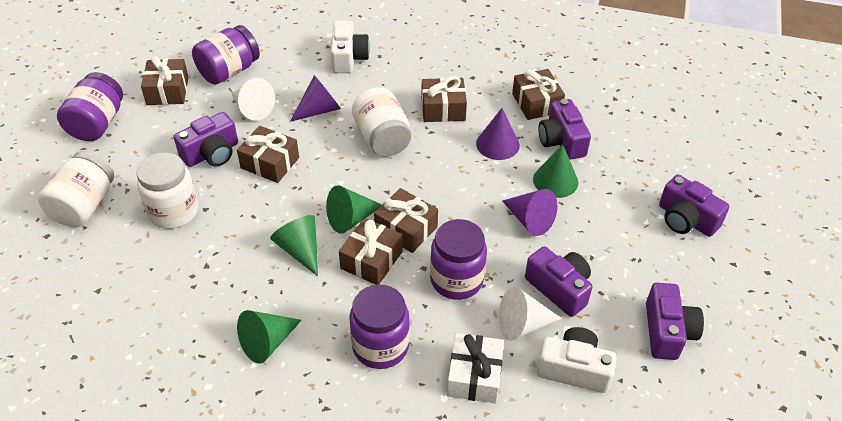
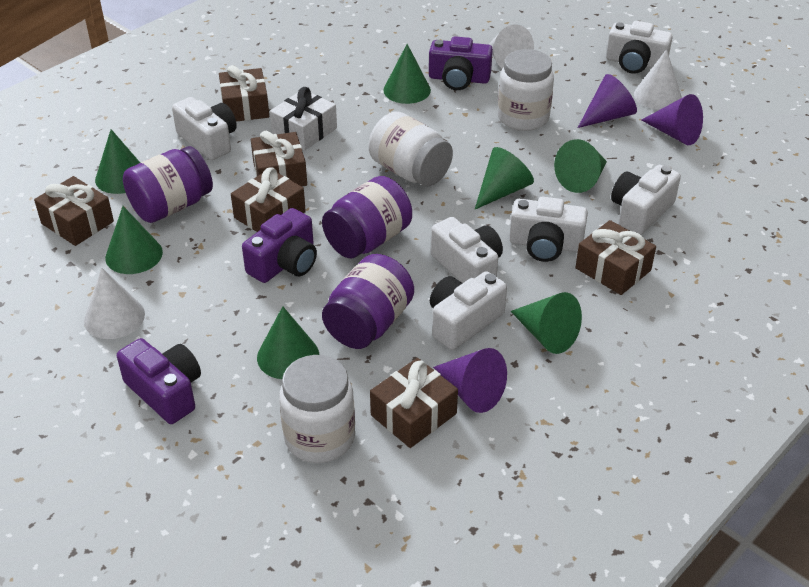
green cone: [237,310,302,364] [270,215,318,276] [326,185,382,234] [533,144,578,198] = 4 -> [95,129,140,194] [105,206,163,274] [257,306,319,379] [383,44,431,104] [475,147,534,209] [511,292,582,354] [554,139,607,193] = 7
purple camera: [173,112,238,167] [525,246,592,317] [538,99,591,160] [646,283,704,360] [659,175,730,237] = 5 -> [117,338,201,424] [242,208,317,283] [429,36,493,90] = 3
purple jar: [57,72,123,141] [192,25,260,85] [349,284,410,369] [430,219,487,300] = 4 -> [123,146,213,223] [322,176,412,258] [322,254,414,349] = 3
white camera: [331,21,370,73] [537,327,617,393] = 2 -> [172,97,237,160] [430,271,507,350] [431,217,503,283] [509,197,588,262] [606,21,673,74] [611,165,681,234] = 6
white cone: [232,78,275,121] [498,287,562,341] = 2 -> [84,268,145,339] [488,25,534,68] [634,49,682,110] = 3

